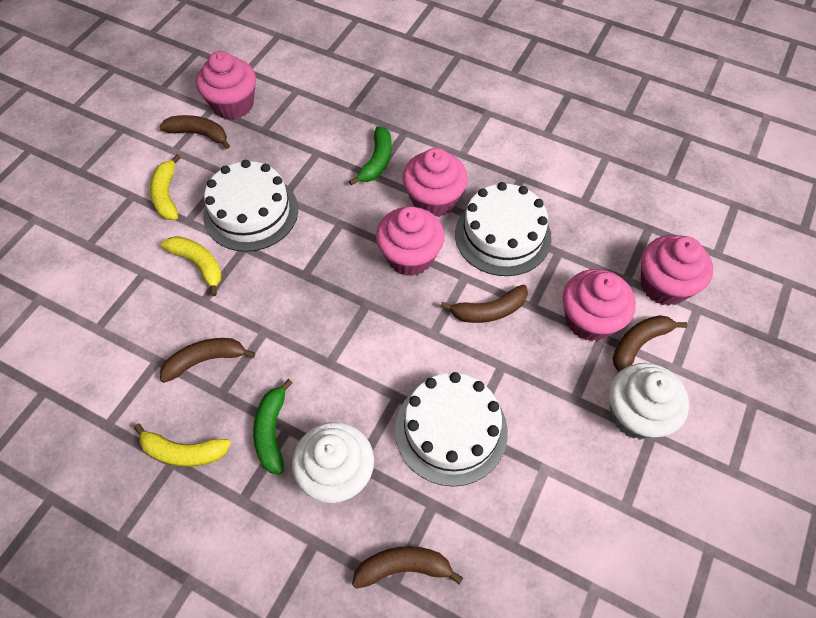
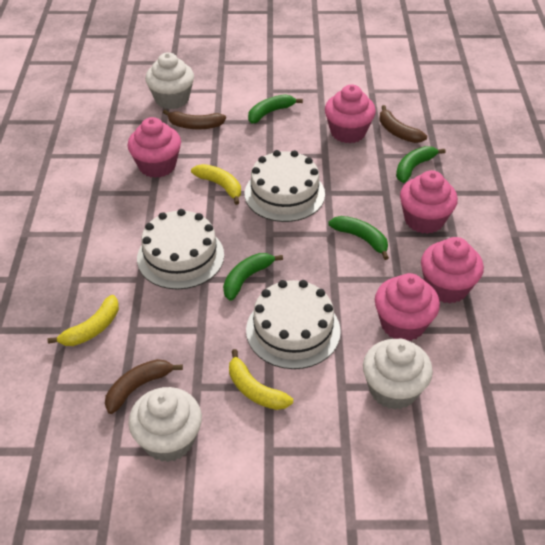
brown banana: [159,115,230,149] [160,338,255,383] [352,546,463,589] [440,284,528,323] [613,315,688,372] = 5 -> [105,359,183,414] [163,110,226,129] [379,105,427,143] = 3
green banana: [253,379,293,475] [349,126,392,185] = 2 -> [223,253,283,301] [248,94,303,123] [328,216,389,260] [396,146,446,183] = 4
white cupcake: [292,422,374,503] [610,363,689,440] = 2 -> [129,387,202,462] [145,52,194,109] [363,339,433,410] = 3

